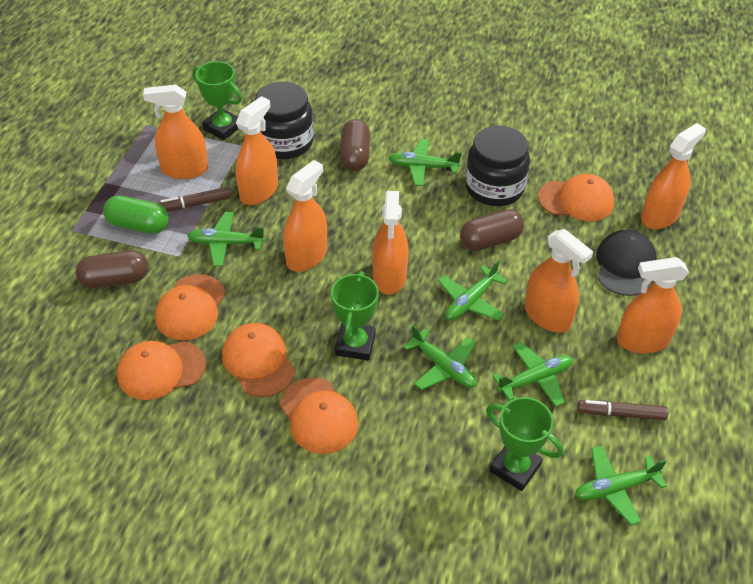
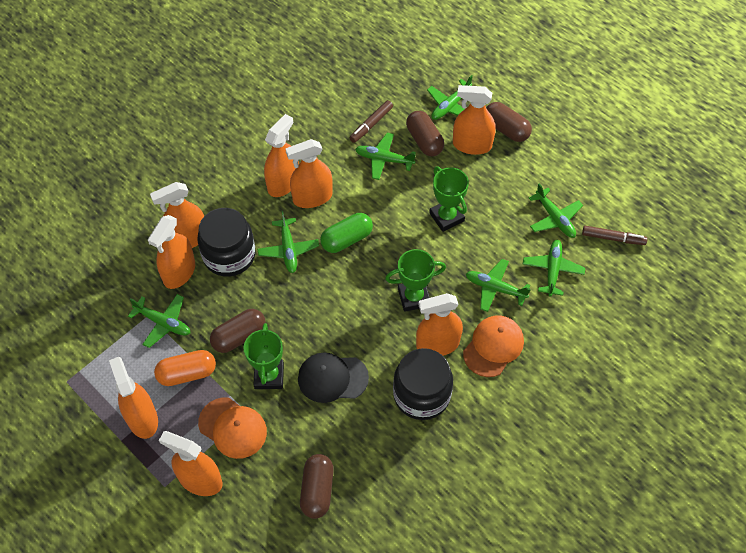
brown capsule: [76,250,149,288] [340,119,370,171] [460,209,524,251] = 3 -> [210,309,266,353] [300,454,334,519] [406,111,444,156] [486,102,532,142] = 4
green plane: [187,212,265,266] [388,139,462,186] [403,325,477,390] [438,260,507,320] [492,342,573,407] [575,446,667,525] = 6 -> [128,294,190,348] [257,211,319,273] [355,133,416,180] [427,75,473,120] [466,259,531,312] [523,240,585,297] [529,183,583,238] = 7
orange cap: [117,341,206,400] [155,274,225,340] [222,323,295,397] [280,377,358,454] [538,174,614,221] = 5 -> [198,397,267,459] [463,315,524,377] = 2
orange capsule: none = 0 -> [154,350,216,386] = 1
orange spray bottle: [143,85,208,179] [235,96,278,205] [283,160,327,272] [372,191,408,295] [525,229,593,332] [617,257,689,353] [641,123,706,229] = 7 -> [109,357,158,439] [148,215,195,289] [150,182,204,248] [159,431,222,496] [264,114,299,197] [286,139,333,208] [416,293,463,356] [453,85,496,155] = 8

